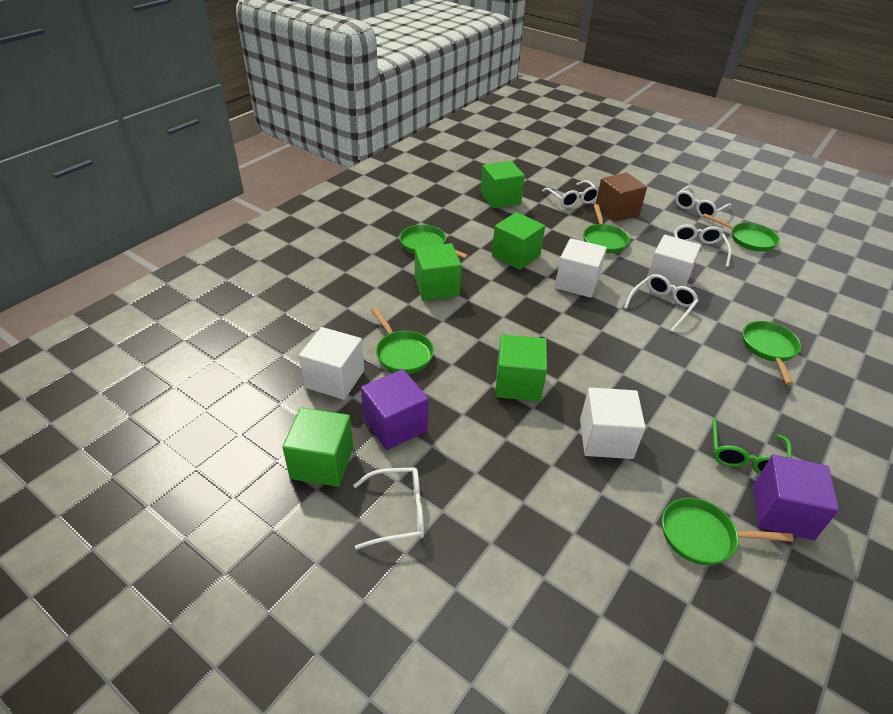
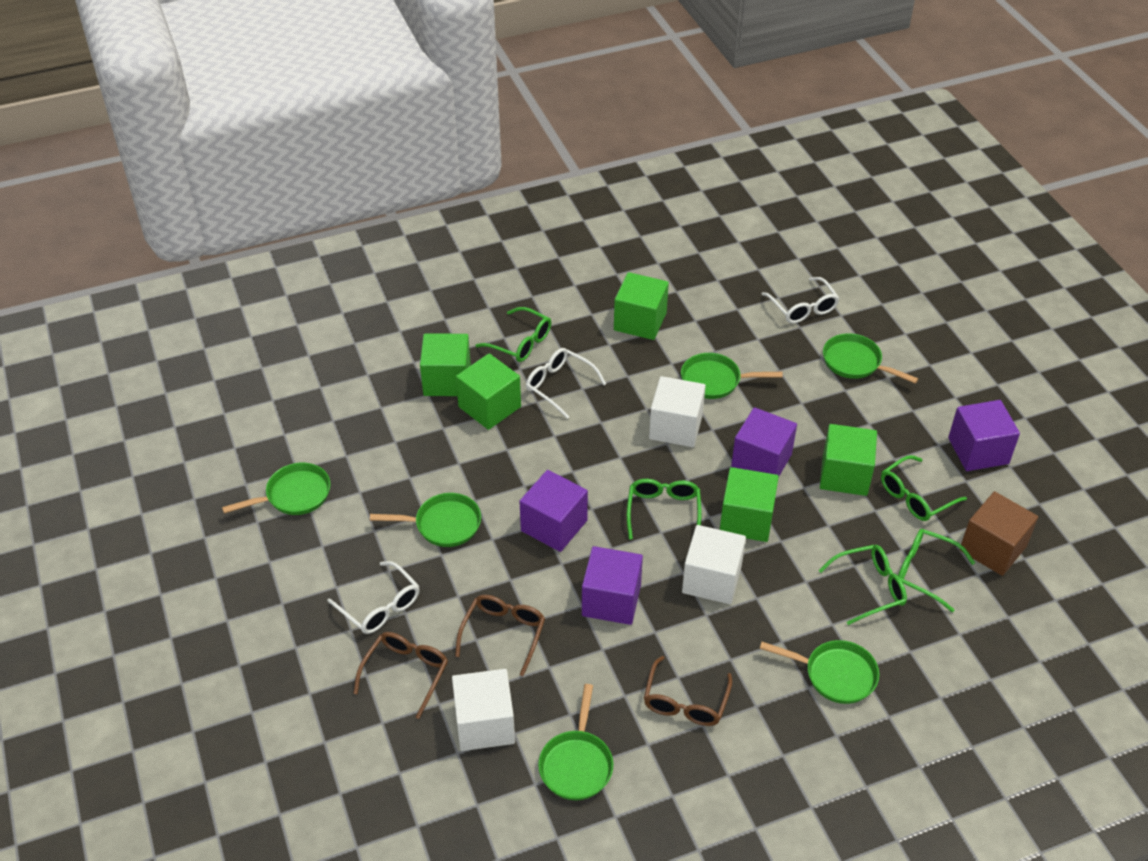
brown glasses: none = 0 -> [353,632,448,719] [455,595,545,676] [644,656,732,726] = 3
green glasses: [712,418,792,474] = 1 -> [475,307,551,362] [627,479,702,540] [819,545,907,625] [881,455,967,521] [898,529,975,612] = 5
purple cube: [361,369,429,450] [753,455,839,540] = 2 -> [520,470,588,552] [582,546,643,625] [731,407,797,476] [948,400,1020,471] = 4
white cube: [299,327,364,400] [555,238,607,298] [580,387,645,459] [646,235,701,291] = 4 -> [452,669,515,751] [649,376,706,447] [682,525,746,604] = 3
white glasses: [353,467,424,549] [542,180,599,208] [624,274,699,332] [674,225,731,267] [675,186,731,219] = 5 -> [327,561,419,634] [526,348,606,419] [761,277,839,323] = 3

